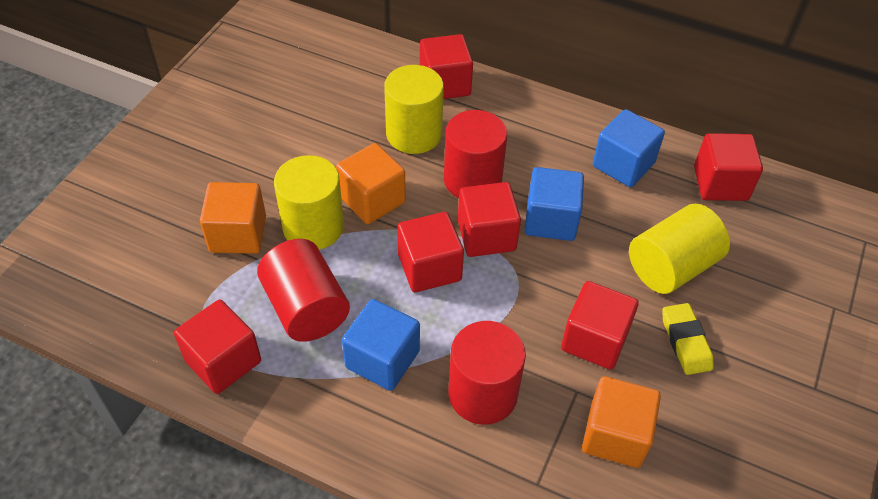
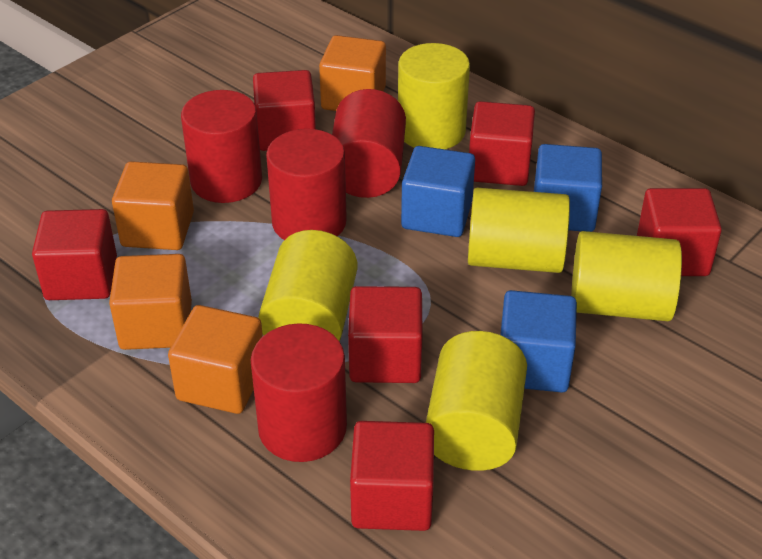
orange cube: [200,182,266,254] [336,143,406,224] [582,376,661,468] = 3 -> [109,254,192,350] [112,161,194,250] [168,305,263,414] [319,35,386,111] = 4
red cylinder: [257,239,350,342] [444,110,507,198] [449,321,526,425] = 3 -> [181,90,262,203] [250,323,347,462] [266,129,347,240] [332,89,406,198] = 4
yellow cylinder: [274,155,344,250] [384,65,444,154] [629,204,730,294] = 3 -> [258,230,358,341] [398,43,470,149] [426,331,527,471] [468,188,570,273] [571,231,682,321] = 5
yellow eraser: [662,303,714,375] = 1 -> none = 0

